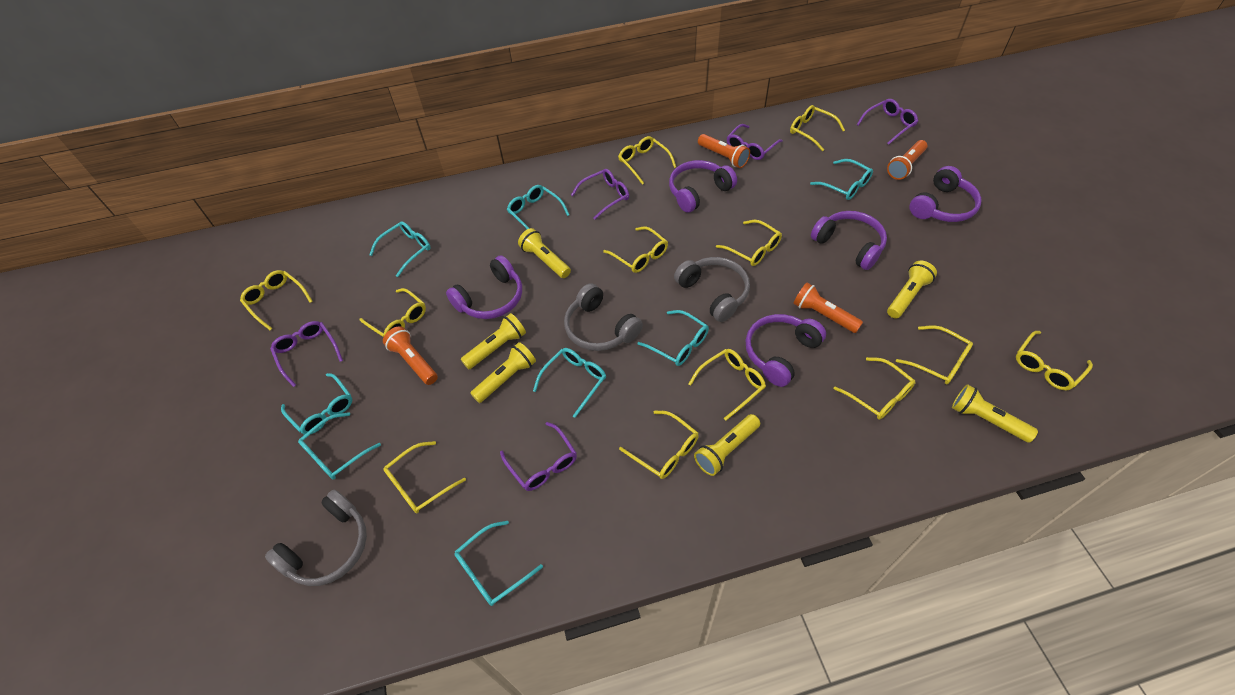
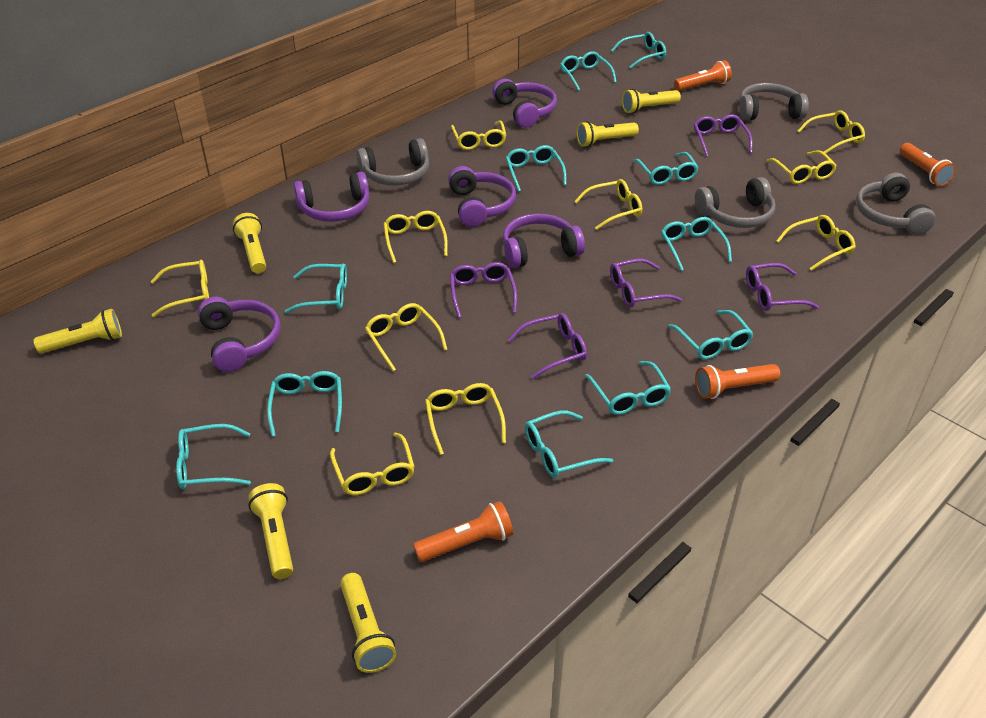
grey headphones: [265,490,367,586] [564,283,643,351] [674,257,750,322] = 3 -> [357,138,429,186] [695,177,776,228] [740,83,809,120] [856,173,936,235] = 4
turquoise glasses: [281,373,352,435] [298,412,381,480] [369,221,431,277] [454,521,543,606] [507,185,570,229] [533,348,606,418] [638,310,709,366] [810,159,873,200] = 8 -> [176,424,251,489] [267,371,342,437] [285,264,347,313] [506,145,567,192] [525,410,613,478] [560,51,617,91] [585,361,671,415] [611,32,666,68] [633,152,699,185] [661,217,732,271] [668,310,753,360] = 11
yellow glasses: [240,270,313,330] [360,288,426,337] [383,441,466,513] [603,226,668,273] [618,136,676,185] [619,411,699,479] [688,349,766,421] [716,220,782,266] [790,105,845,151] [834,357,915,420] [896,325,973,385] [1016,331,1093,390] = 12 -> [151,260,209,317] [330,432,415,495] [365,303,448,371] [384,211,448,263] [425,383,506,455] [451,120,506,150] [574,179,642,230] [766,150,837,184] [776,215,856,271] [797,110,865,153] = 10

